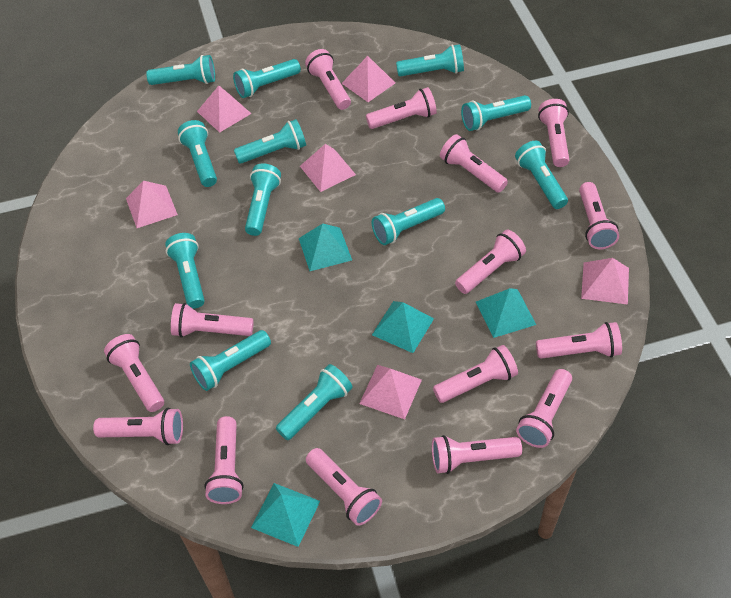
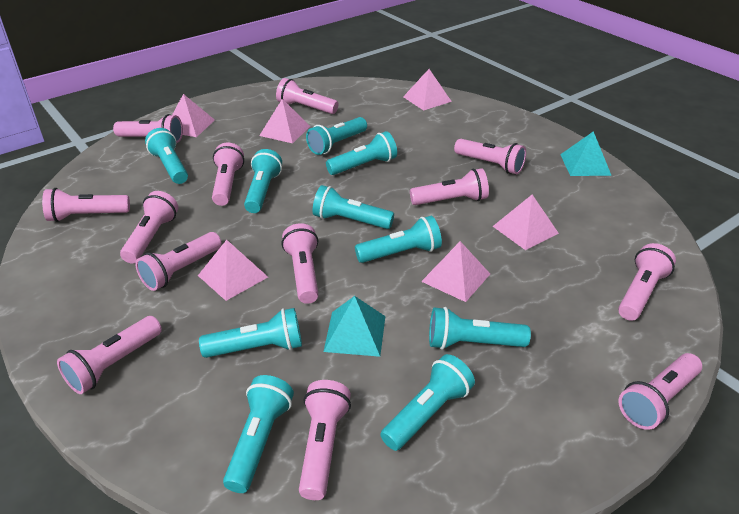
pink flashlight: [93,408,183,445] [104,334,164,412] [171,303,254,337] [204,416,244,504] [305,49,351,110] [306,448,382,526] [366,87,437,129] [432,435,522,474] [433,345,518,403] [440,134,508,193] [455,230,526,294] [516,369,572,448] [536,322,622,359] [538,99,569,167] [579,182,619,249] = 15 -> [42,188,130,222] [57,316,162,394] [113,114,183,143] [120,191,178,264] [135,232,222,291] [212,142,244,206] [276,78,338,114] [281,223,319,304] [299,380,351,500] [410,168,489,205] [454,139,526,174] [618,243,676,321] [619,353,702,430] = 13
turquoise flashlight: [146,55,215,85] [165,233,205,309] [178,120,217,187] [190,330,271,391] [233,59,301,98] [234,119,306,164] [245,164,281,236] [276,364,353,440] [372,198,445,245] [396,44,464,76] [461,95,531,131] [515,141,568,209] = 12 -> [145,128,188,184] [199,308,302,358] [223,375,294,493] [244,149,282,213] [306,117,367,155] [313,185,394,229] [326,131,397,175] [355,216,442,263] [380,354,475,451] [429,307,531,350] = 10
turquoise pyramid: [251,483,320,547] [299,223,352,271] [372,301,434,353] [476,288,536,338] = 4 -> [324,296,386,357] [560,131,612,176] = 2

